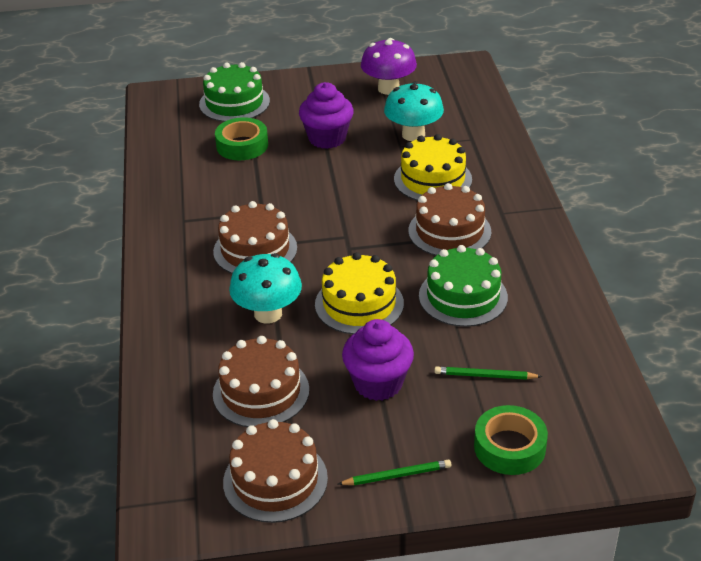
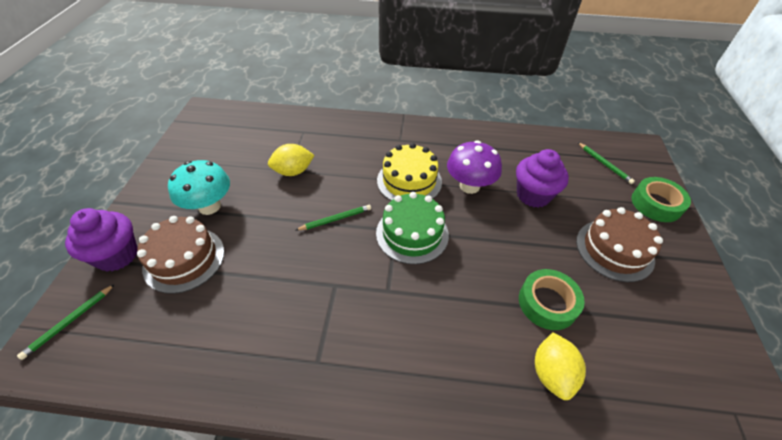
brown cake: [213,201,297,274] [213,336,309,427] [223,419,328,523] [409,183,491,256] = 4 -> [137,216,224,294] [576,207,663,282] = 2
green cake: [199,62,270,122] [419,245,508,327] = 2 -> [376,192,449,264] = 1
green pencil: [338,459,451,485] [434,367,542,380] = 2 -> [17,284,115,360] [296,205,371,230] [578,142,635,184] = 3
turquoise mushroom: [229,253,302,324] [384,81,444,141] = 2 -> [168,160,230,215] = 1
yellow cake: [315,252,404,334] [394,134,472,201] = 2 -> [377,143,442,201] = 1
yellow lemon: none = 0 -> [268,144,314,176] [535,332,586,400] = 2

